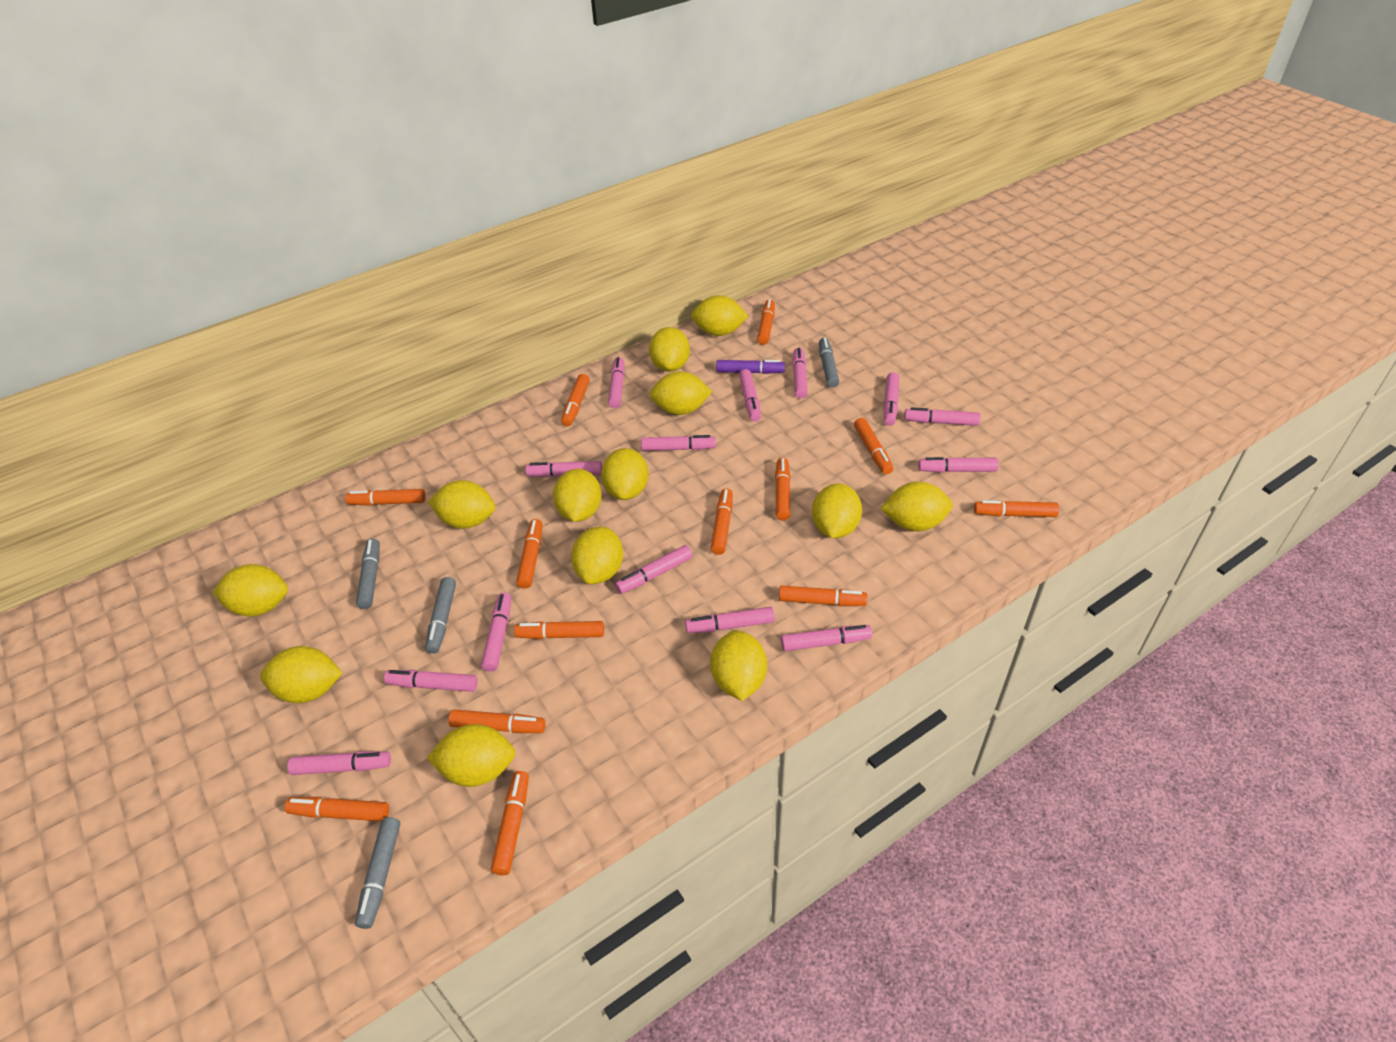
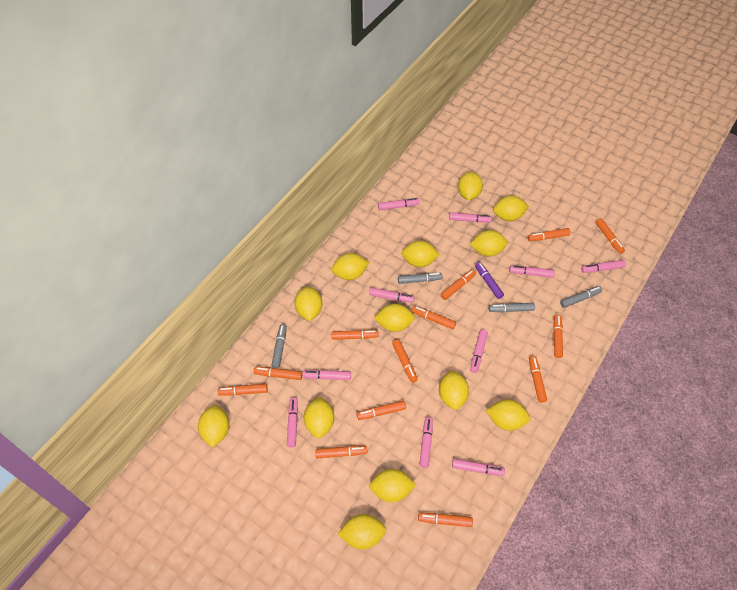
pink marker: [288,751,391,775] [384,670,478,692] [481,593,511,672] [525,461,602,477] [608,357,625,408] [615,545,692,594] [641,435,716,451] [685,607,775,633] [739,369,761,422] [781,625,872,651] [793,348,808,399] [883,372,899,426] [904,407,980,426] [918,457,999,473] = 14 -> [287,398,298,447] [302,370,351,380] [369,287,414,303] [378,198,420,210] [419,417,433,468] [449,212,492,223] [452,459,505,476] [470,330,488,373] [509,266,555,278] [581,260,626,273] = 10

